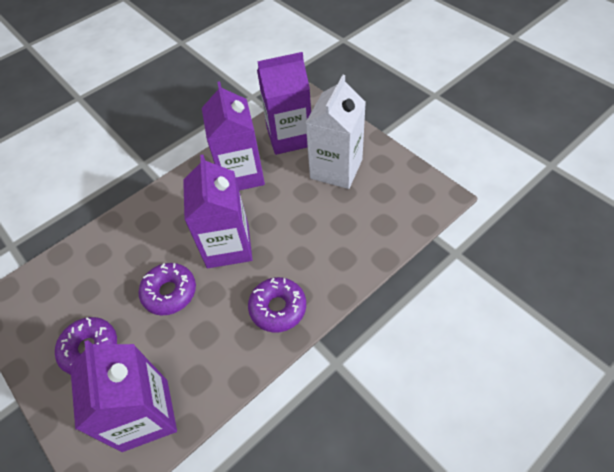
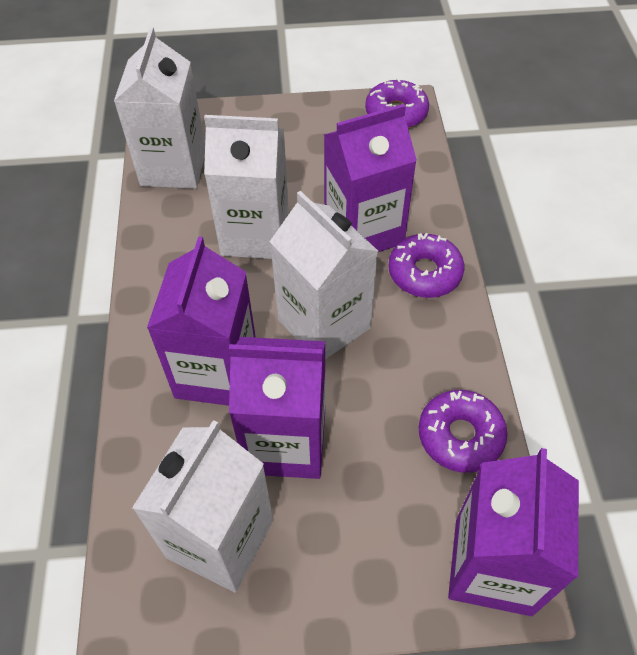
white carton: [305,75,366,189] = 1 -> [114,27,205,189] [132,420,273,593] [204,115,289,259] [269,191,378,359] = 4

